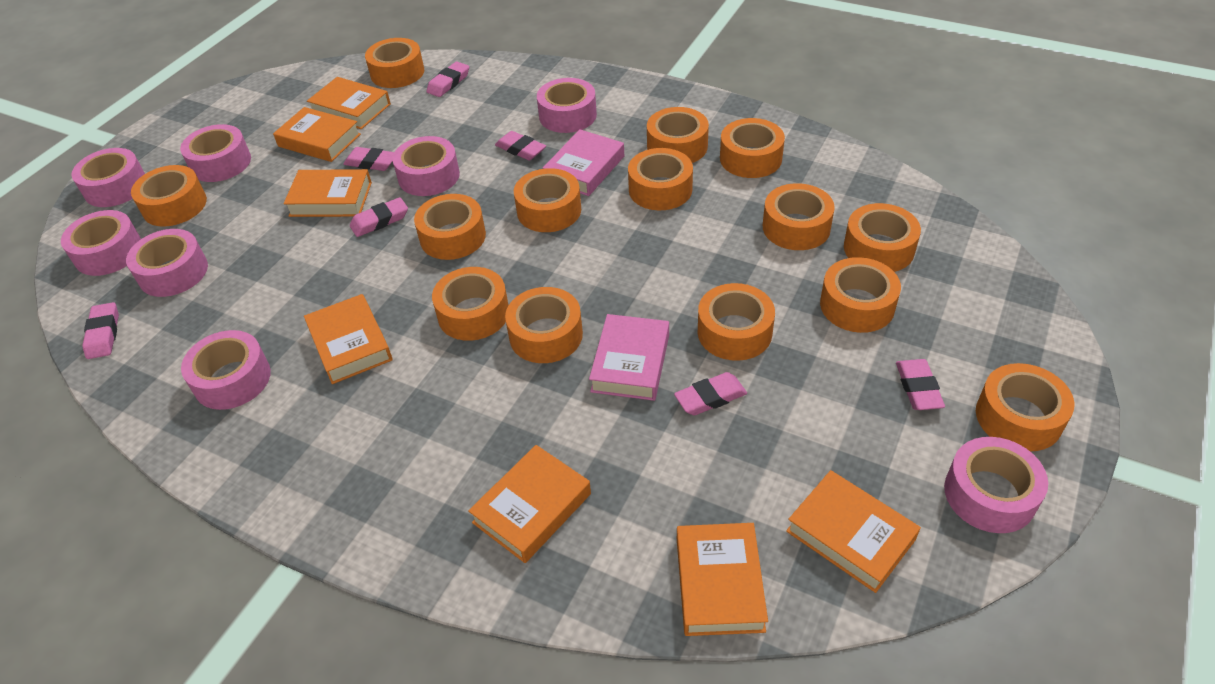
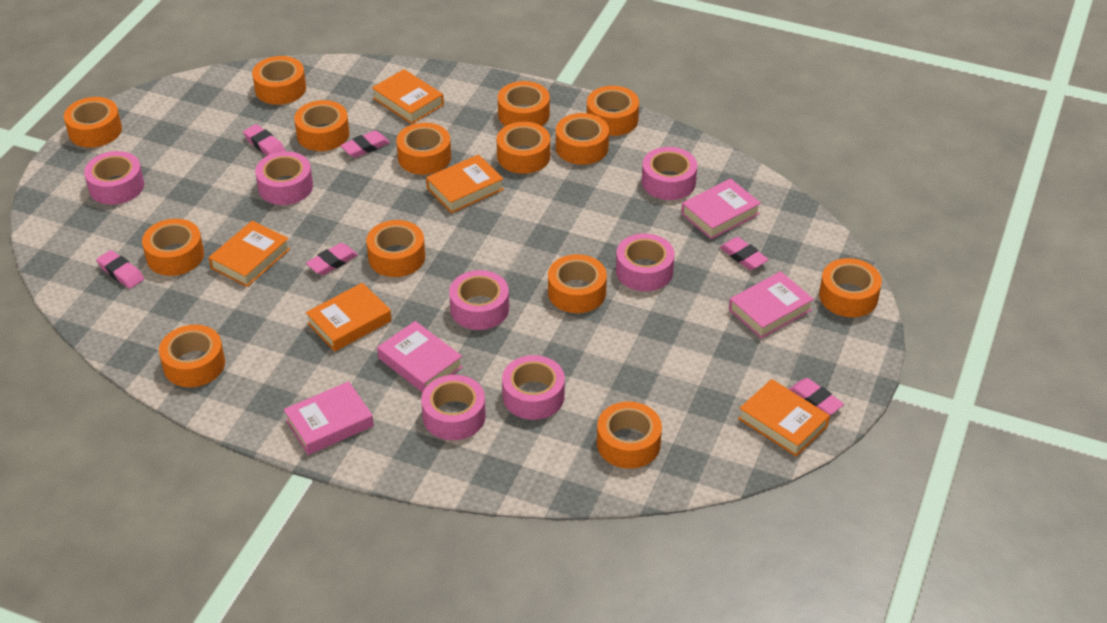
orange book: [273,107,361,162] [284,169,372,217] [304,294,393,384] [307,77,391,129] [468,445,591,563] [677,523,768,636] [786,470,921,593] = 7 -> [209,221,290,287] [306,283,392,352] [372,69,444,124] [426,154,504,213] [738,379,830,456] = 5
pink book: [543,129,624,196] [589,314,669,401] = 2 -> [284,381,374,455] [377,321,463,393] [681,179,761,239] [729,271,814,338] = 4
pink eraser: [82,302,119,359] [343,147,394,171] [350,197,408,237] [426,62,469,97] [495,131,546,160] [674,372,747,415] [896,359,945,410] = 7 -> [96,250,144,289] [243,124,285,156] [306,243,358,275] [340,130,390,158] [720,237,769,270] [789,378,844,415] = 6
pink tape: [61,210,141,276] [71,148,145,207] [126,229,208,297] [180,124,251,182] [181,330,271,410] [392,136,460,196] [537,78,597,133] [944,437,1048,533] = 8 -> [84,151,144,205] [255,151,313,205] [421,375,486,440] [449,270,509,330] [502,355,565,420] [616,233,675,291] [642,147,697,200] = 7

